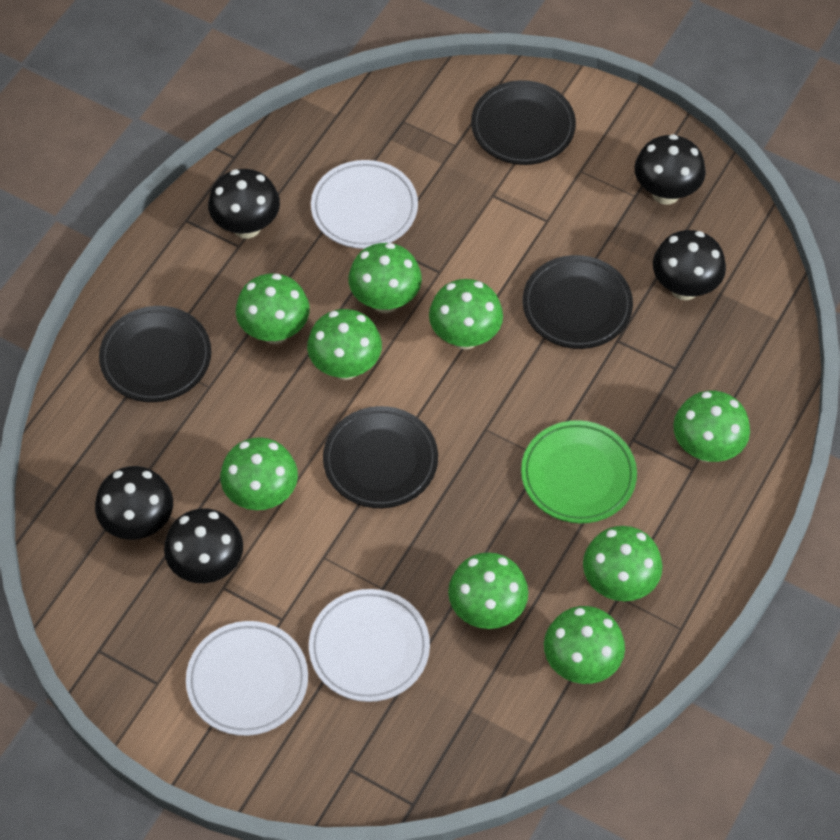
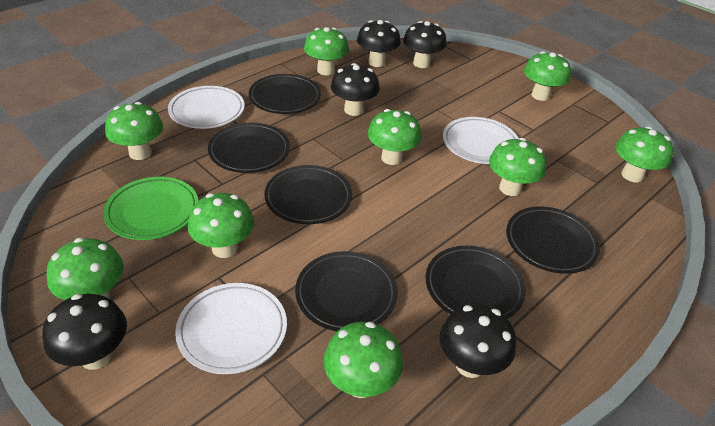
black plate: [99,306,211,402] [323,406,438,508] [471,80,576,165] [523,255,633,349] = 4 -> [208,123,290,173] [249,74,321,114] [264,165,352,224] [295,251,398,331] [426,245,526,319] [506,207,600,274] = 6

